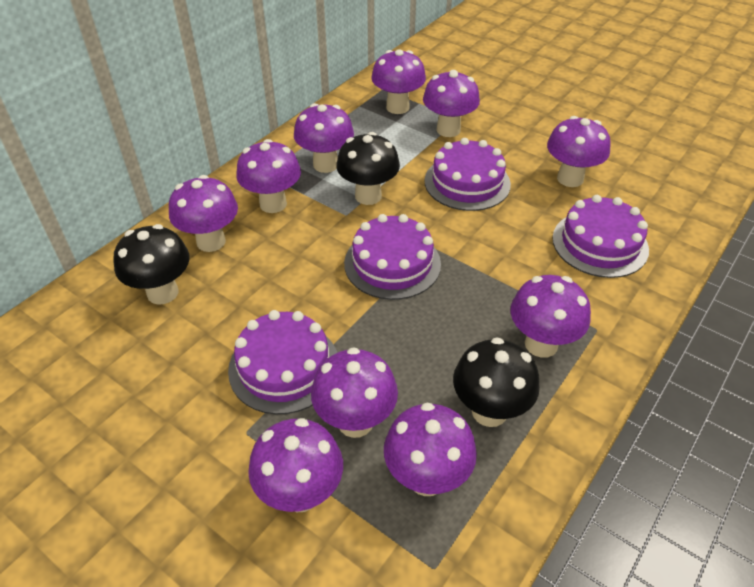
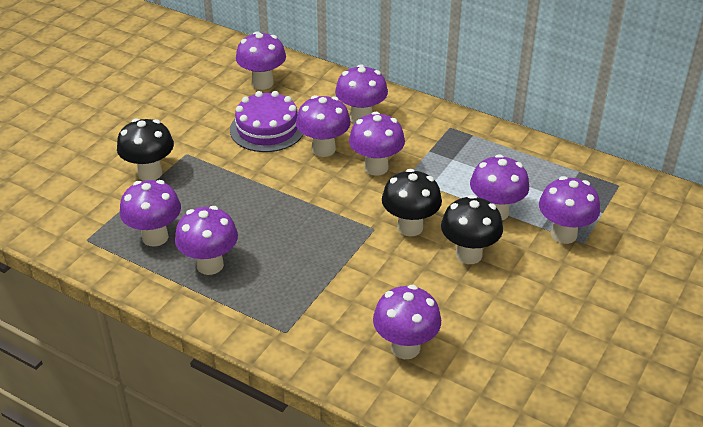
purple cake: [228,310,337,414] [344,214,441,300] [425,138,511,211] [552,195,649,278] = 4 -> [230,91,304,152] = 1
purple mushroom: [169,175,238,252] [236,139,301,213] [248,418,343,512] [294,103,354,173] [311,347,398,438] [371,49,426,114] [384,403,477,496] [423,70,480,137] [510,275,591,358] [547,116,611,187] = 10 -> [120,180,181,247] [175,206,238,275] [236,31,286,90] [296,95,351,157] [335,64,388,123] [349,112,405,176] [373,285,441,359] [470,154,529,220] [539,176,600,244] = 9

